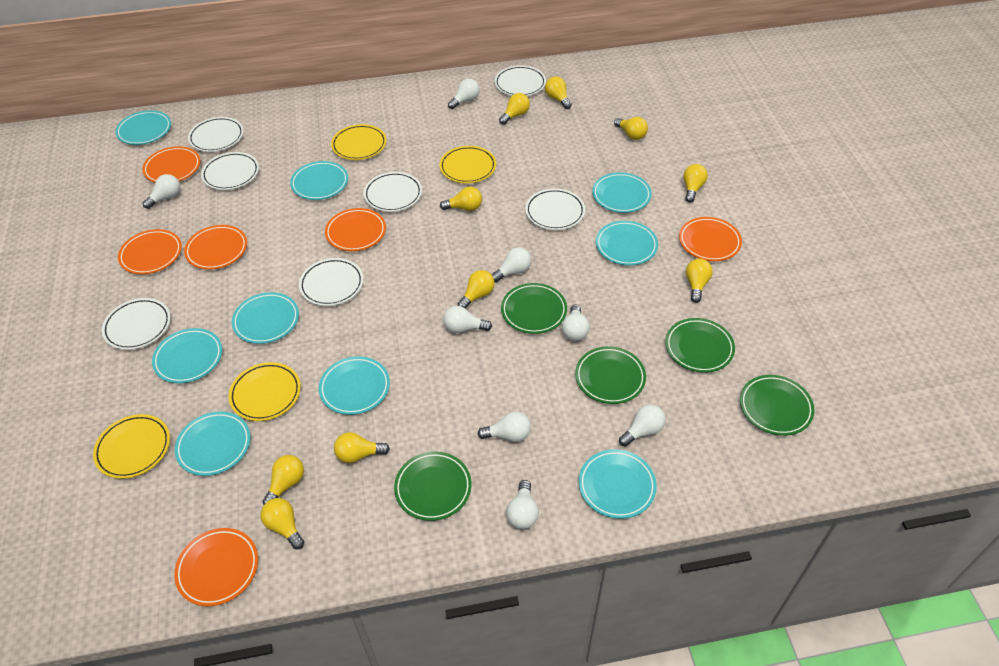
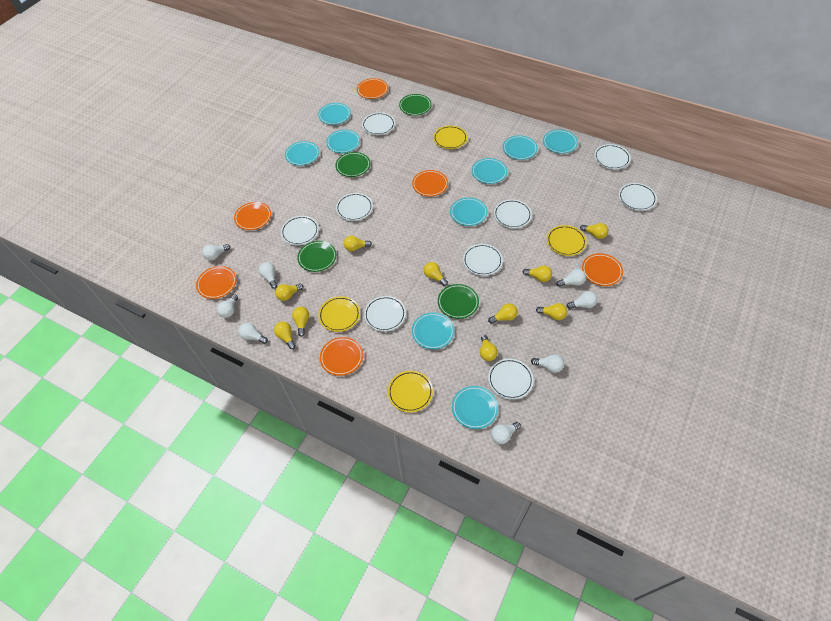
green plate: [394,451,472,521] [501,283,567,334] [575,346,646,404] [665,318,735,373] [740,375,814,436] = 5 -> [297,241,336,272] [335,152,370,177] [399,94,432,116] [438,284,479,319] = 4
white plate: [102,298,171,350] [188,117,244,152] [201,152,259,190] [299,258,364,306] [364,172,422,212] [495,65,546,96] [525,188,585,230] = 7 -> [281,216,319,245] [336,193,373,221] [362,112,395,135] [364,296,406,332] [463,244,503,276] [488,359,534,400] [494,199,532,228] [594,144,631,169] [619,183,657,211] = 9

